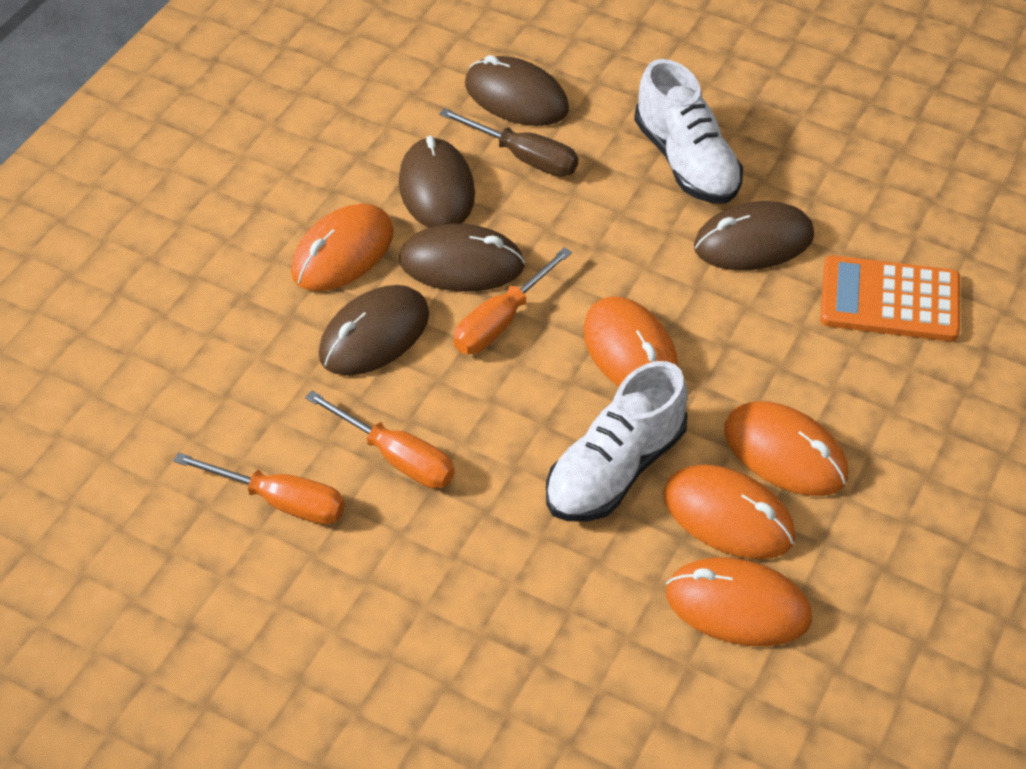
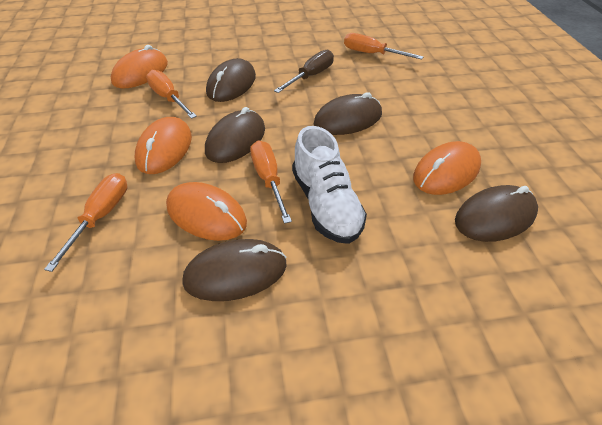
orange calculator: [820,255,960,341] = 1 -> none = 0
orange mouse: [291,204,394,291] [583,296,678,386] [663,464,795,559] [666,557,812,646] [724,401,848,496] = 5 -> [111,45,168,88] [135,117,192,174] [166,182,247,241] [413,141,481,195] = 4
orange screwdriver: [173,452,345,525] [305,391,455,489] [453,247,572,354] = 3 -> [44,173,127,272] [146,70,197,119] [250,141,292,224] [344,33,424,59] = 4
white shoe: [546,361,688,522] [634,59,743,204] = 2 -> [292,126,367,244] = 1

